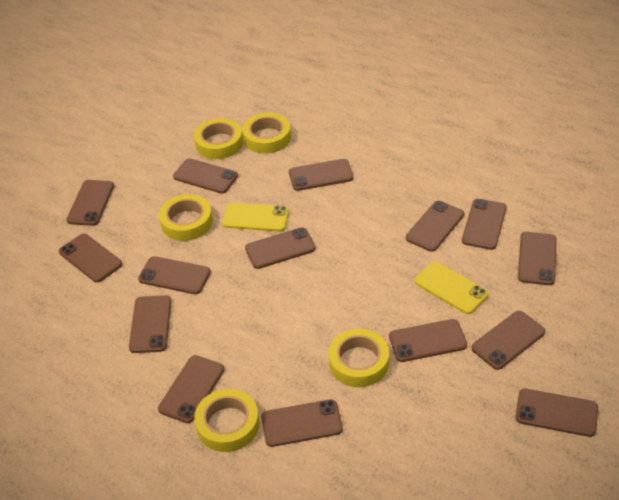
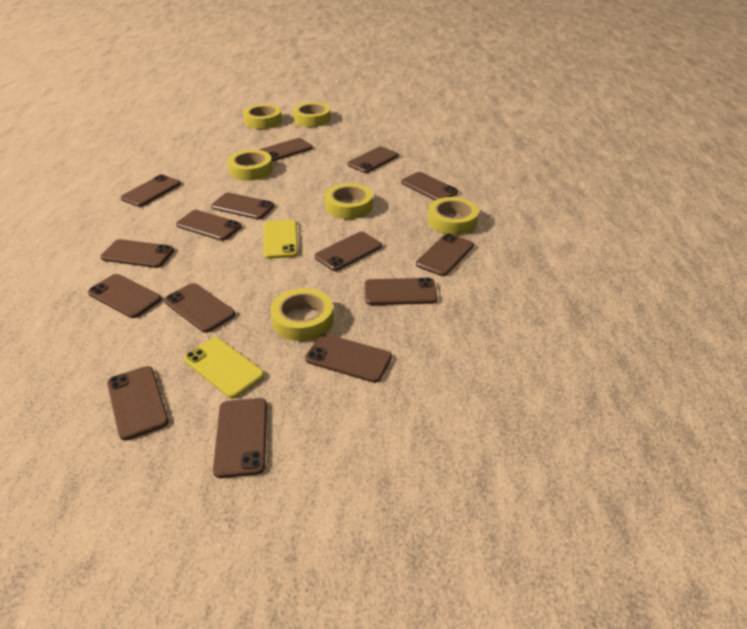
yellow tape: [159,194,213,241] [194,118,243,159] [194,389,259,452] [242,113,291,154] [328,329,389,387] = 5 -> [227,150,273,181] [243,104,282,129] [270,288,334,341] [293,102,331,127] [325,183,373,219] [428,197,479,235] = 6

